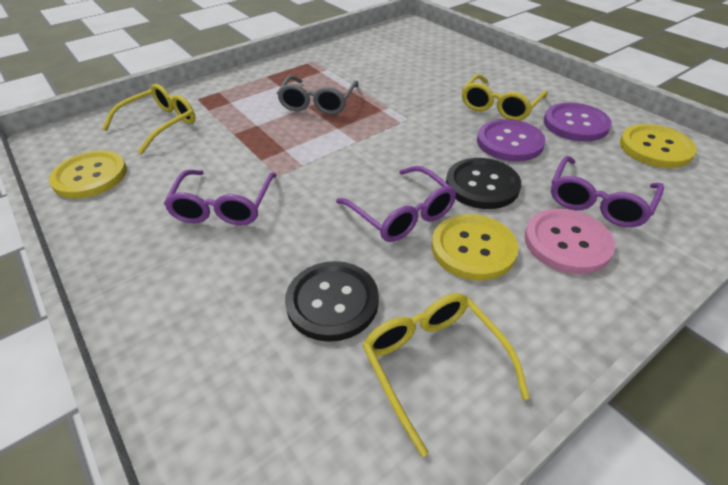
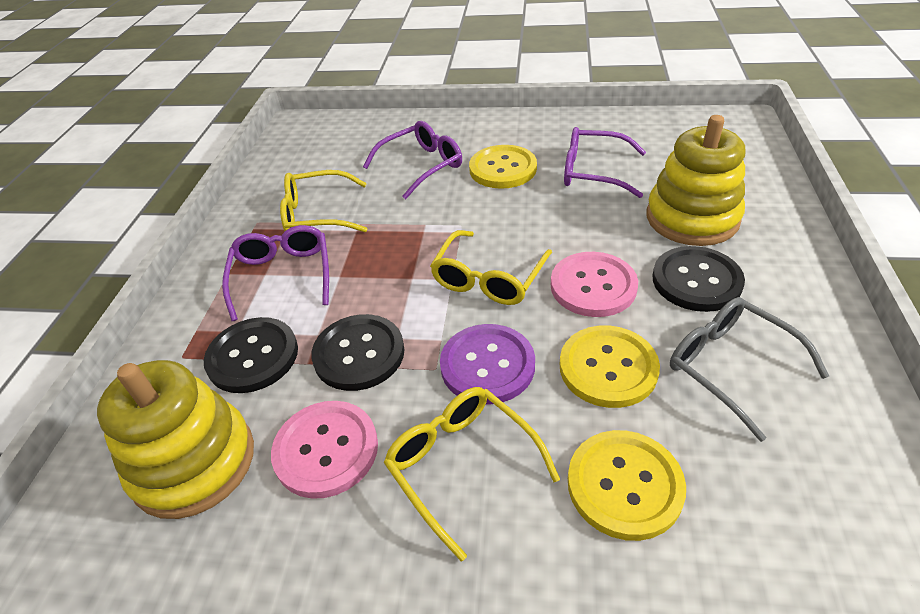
black button: [285,261,379,342] [446,158,521,209] = 2 -> [204,317,298,393] [311,314,404,391] [652,246,745,312] = 3
pink button: [525,209,615,274] = 1 -> [271,401,378,499] [551,252,638,317] = 2
purple button: [477,119,545,162] [544,103,612,141] = 2 -> [440,324,535,405] = 1
yellow stacking toy: none = 0 -> [97,360,254,519] [647,115,745,246] = 2

